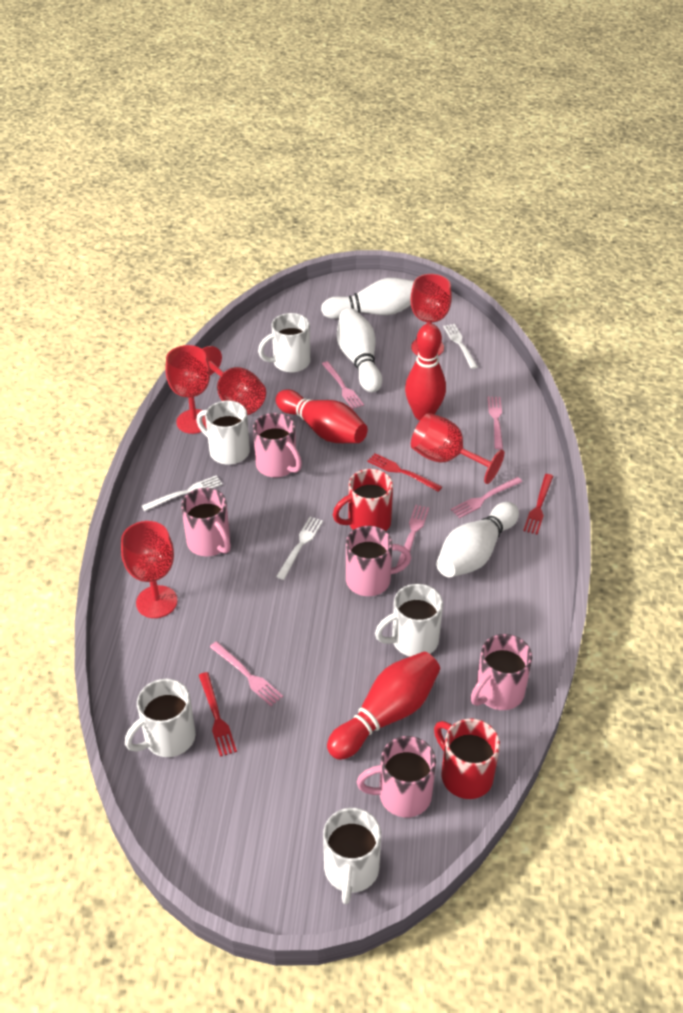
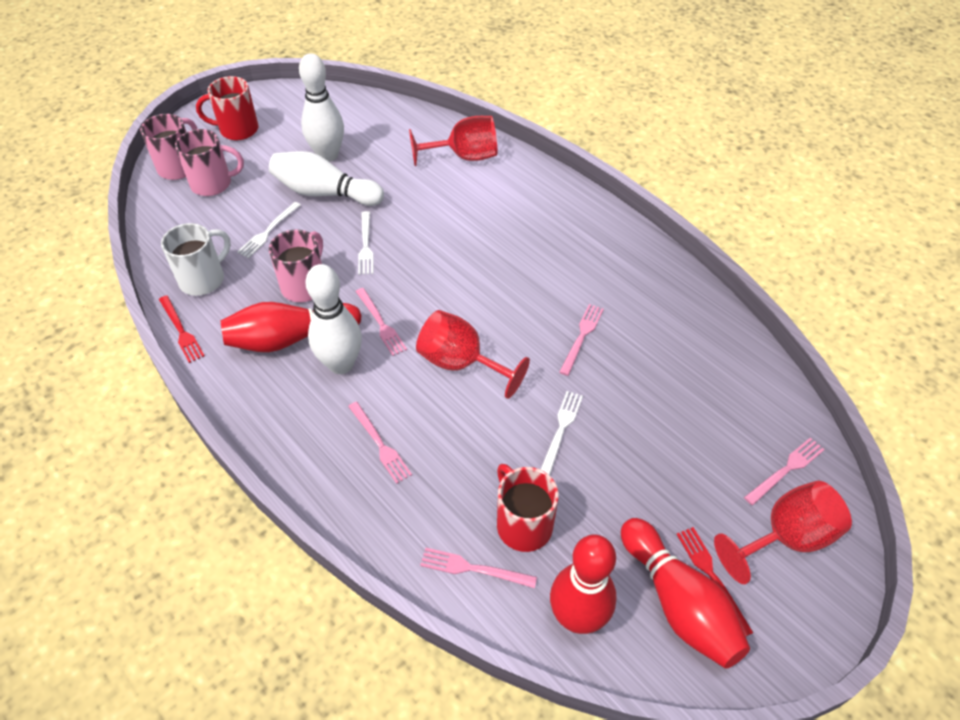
pink mug: [181,488,231,556] [253,413,302,477] [346,526,411,596] [357,736,436,817] [470,634,532,710] = 5 -> [140,114,197,180] [175,129,244,196] [269,229,323,302] = 3
red fork: [199,672,237,757] [367,453,442,492] [523,474,553,535] = 3 -> [159,295,205,363] [676,527,753,636] = 2
red goblet: [121,521,177,618] [166,345,210,434] [203,346,266,415] [411,274,452,356] [411,413,504,484] = 5 -> [409,116,497,166] [416,310,530,399] [714,481,852,584] = 3
white mug: [125,679,196,757] [196,401,250,465] [258,313,310,373] [323,808,381,904] [375,584,443,657] = 5 -> [161,223,231,296] = 1

